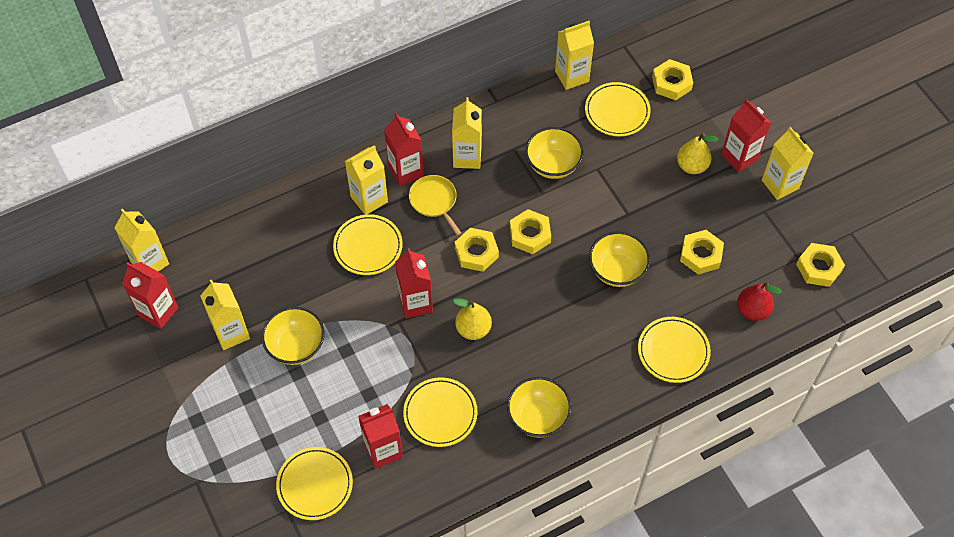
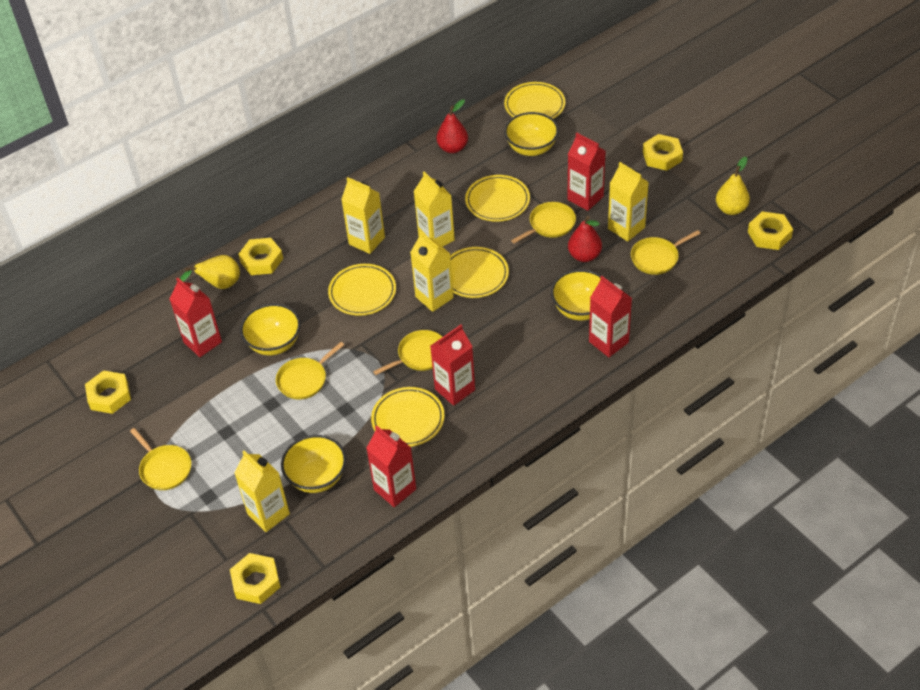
red pear: [737,282,782,321] = 1 -> [437,99,468,153] [568,216,602,262] = 2
yellow carton: [115,209,169,272] [200,280,250,350] [345,145,388,215] [452,97,482,169] [555,21,594,90] [762,127,814,200] = 6 -> [235,451,290,532] [341,177,385,254] [410,231,454,312] [413,172,455,247] [608,162,649,241] = 5
yellow pan: [409,175,461,236] = 1 -> [130,428,191,490] [276,342,344,399] [373,330,442,375] [511,202,576,243] [631,230,700,275] = 5

